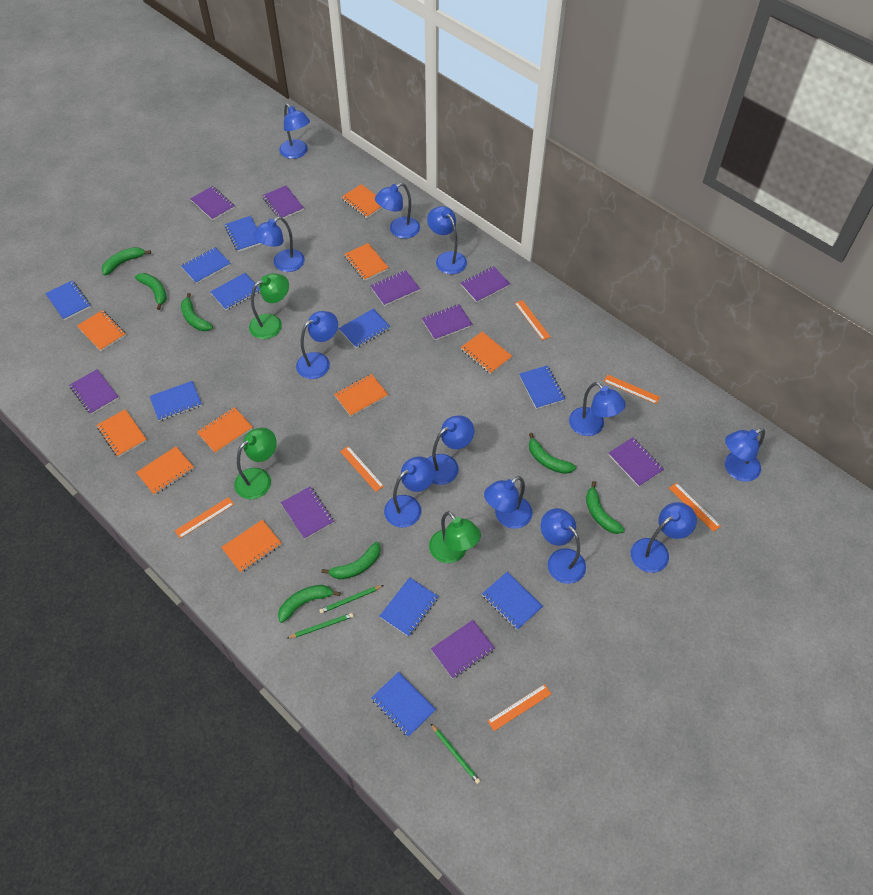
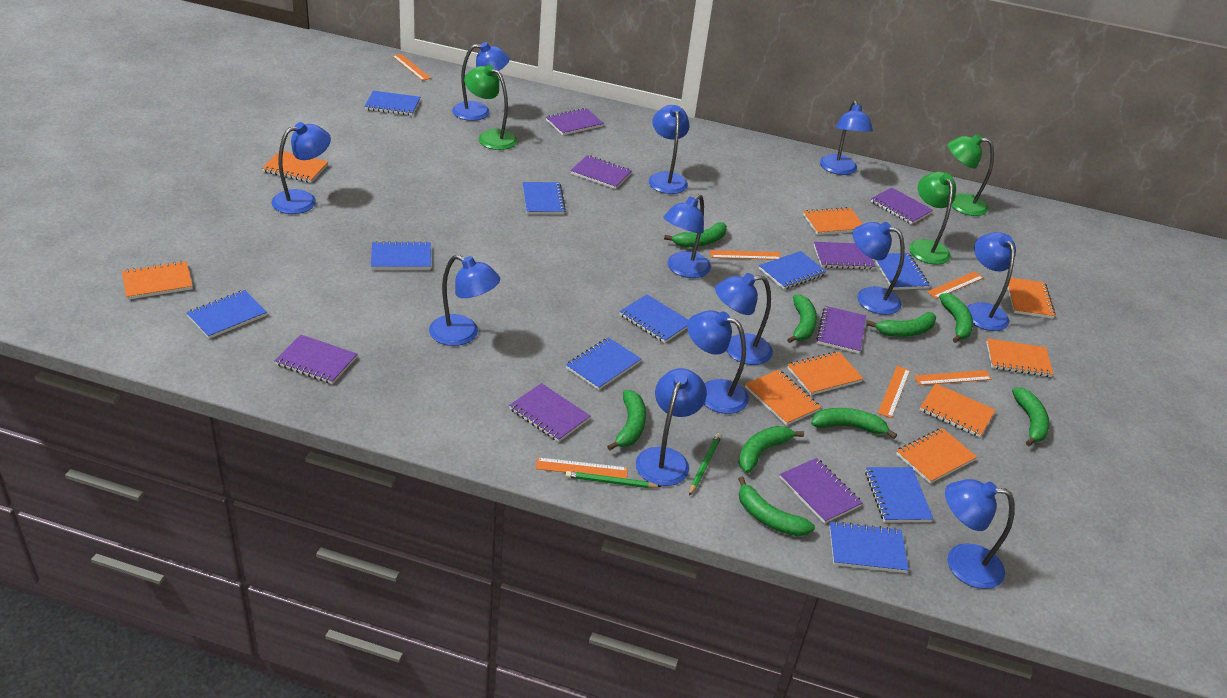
green banana: [102,247,151,275] [135,273,167,310] [181,293,213,331] [278,585,341,623] [321,542,381,580] [529,433,576,474] [586,481,624,534] = 7 -> [607,390,646,450] [664,222,727,247] [738,426,804,473] [738,476,815,536] [787,295,817,343] [811,408,897,439] [867,312,936,337] [939,293,973,343] [1012,388,1050,446] = 9
green pencil: [286,613,354,639] [319,585,383,614] [430,723,481,784] = 3 -> [566,471,661,488] [689,434,721,496] = 2
purple notebook: [69,369,119,415] [190,186,235,220] [262,186,304,218] [281,486,334,539] [370,270,420,306] [422,304,473,340] [431,620,495,679] [461,266,510,303] [608,437,664,487] = 9 -> [275,335,357,384] [509,383,591,442] [546,108,604,135] [570,155,632,189] [780,458,863,524] [814,242,875,270] [817,306,866,354] [871,188,933,224] = 8

